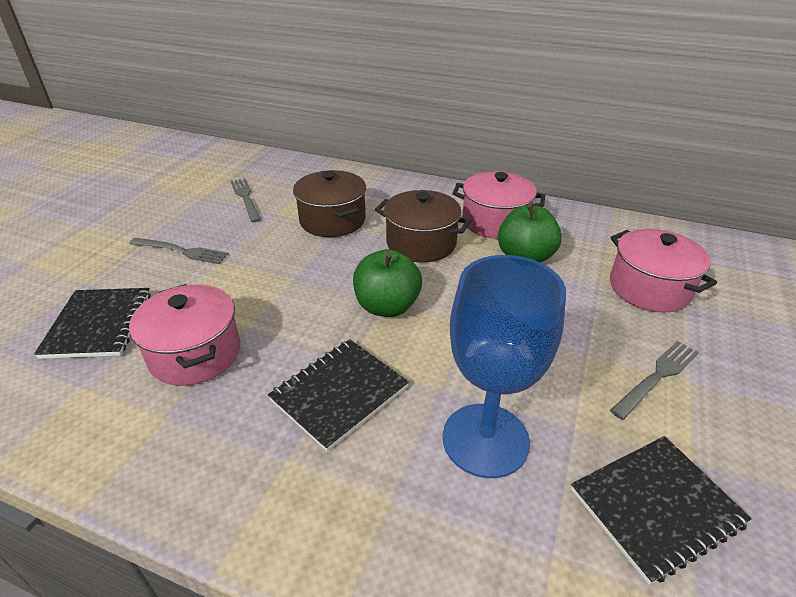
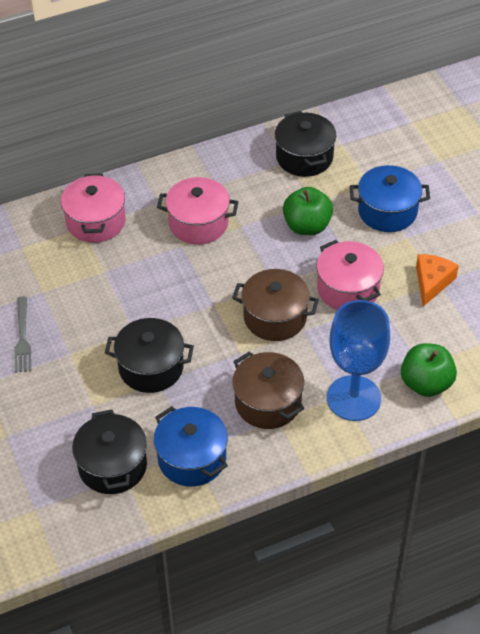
black notebook: [34,288,151,359] [268,339,409,451] [571,436,752,585] = 3 -> none = 0
black pot: none = 0 -> [72,409,147,494] [105,318,194,393] [275,111,336,177] = 3
blue pot: none = 0 -> [154,406,228,487] [350,165,430,232] = 2
grey fork: [129,238,229,264] [231,178,261,222] [610,341,699,420] = 3 -> [14,296,31,373] = 1
orange cheese: none = 0 -> [416,254,459,306] = 1

